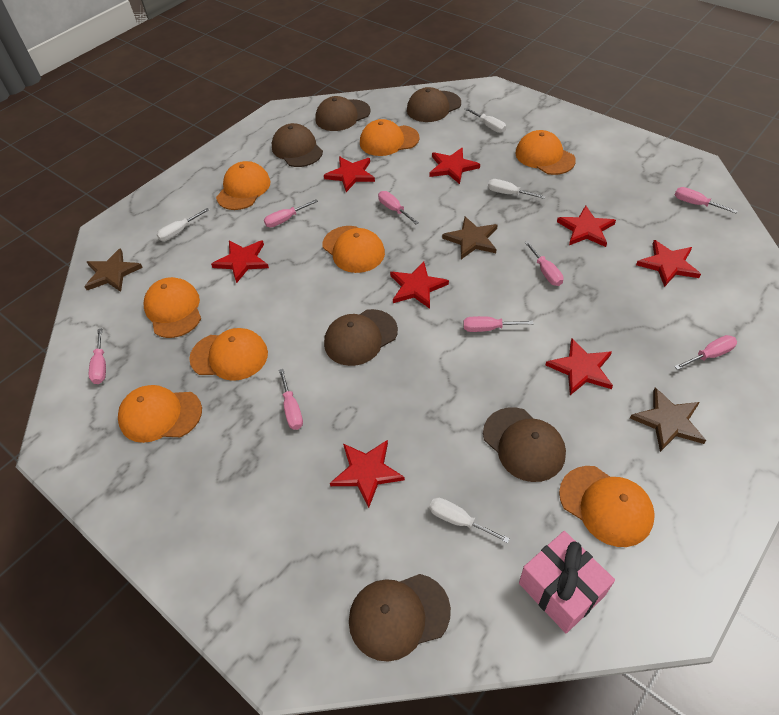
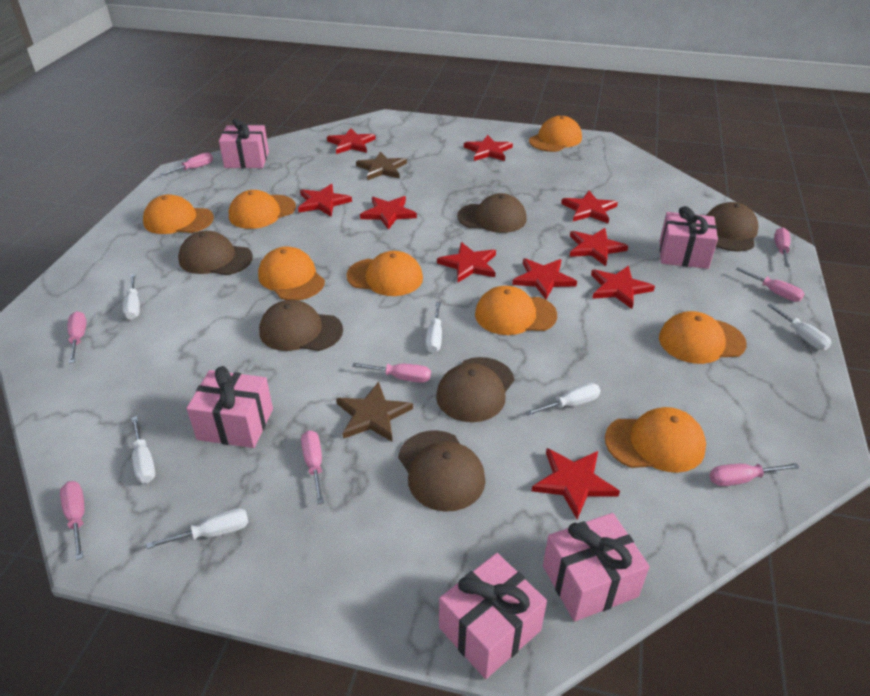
brown star: [84,248,143,292] [442,216,498,259] [630,388,706,452] = 3 -> [336,382,413,442] [356,151,407,180] = 2
pink gift: [519,531,615,633] = 1 -> [186,366,273,448] [219,118,269,168] [439,553,547,679] [543,513,649,621] [660,206,718,269] = 5
red star: [211,240,269,283] [324,157,375,192] [330,440,405,508] [390,261,449,309] [429,148,480,184] [546,338,613,395] [557,205,616,247] [636,240,701,287] = 8 -> [298,184,352,216] [327,128,375,154] [360,196,417,230] [437,242,496,282] [464,135,513,161] [512,258,577,299] [532,448,620,519] [561,191,618,223] [570,228,628,266] [591,266,655,309] = 10
white screwdriver: [157,208,209,241] [429,498,510,544] [465,108,506,133] [488,179,546,199] = 4 -> [123,274,140,320] [131,416,156,483] [146,508,249,549] [425,302,442,353] [525,383,601,416] [767,303,831,350] = 6

